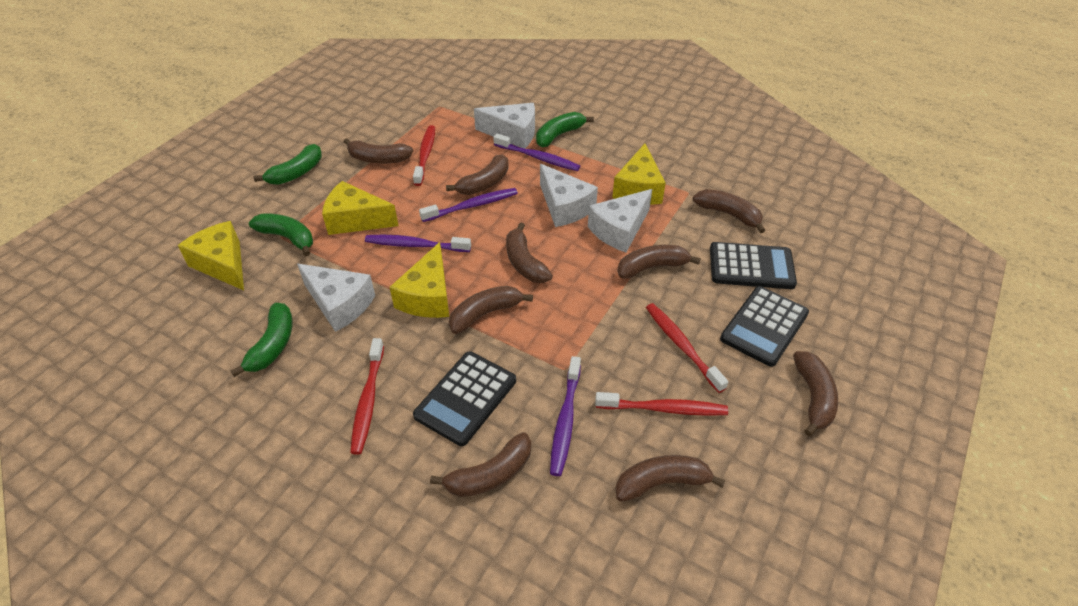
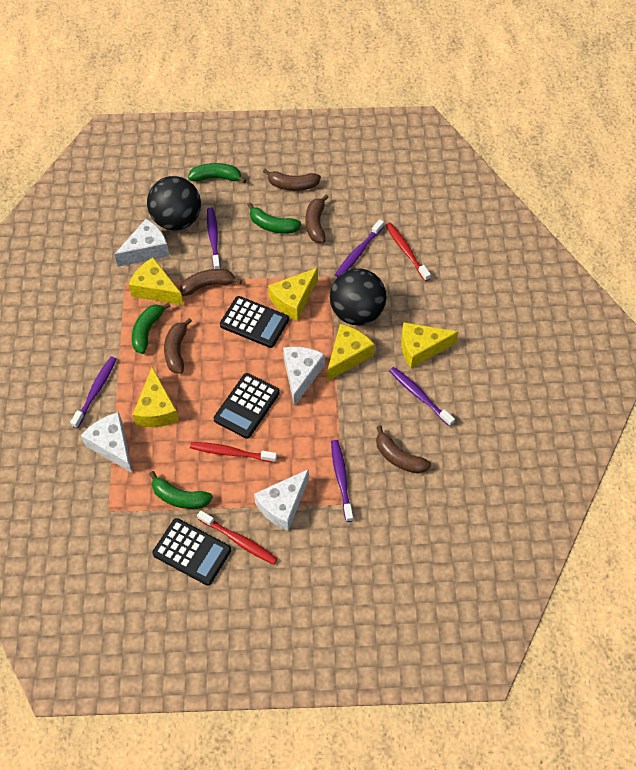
black ball: none = 0 -> [147,176,201,231] [330,269,387,325] = 2
brown banana: [344,138,413,164] [430,432,531,497] [446,155,509,195] [449,286,533,334] [506,222,553,283] [615,455,726,502] [617,245,701,279] [693,189,765,233] [793,351,838,436] = 9 -> [164,318,192,374] [180,269,242,296] [263,169,321,191] [306,195,329,243] [376,425,431,474] = 5
purple toothbrush: [365,235,471,252] [419,188,518,222] [493,134,580,171] [550,356,581,476] = 4 -> [70,357,117,429] [207,207,221,269] [331,440,353,522] [335,219,384,277] [390,367,455,427] = 5
red toothbrush: [350,338,384,455] [413,125,435,186] [595,392,728,416] [646,303,728,393] = 4 -> [190,442,277,463] [197,511,278,565] [385,222,431,281] = 3
yellow cheese: [178,221,244,290] [322,181,399,235] [390,242,449,318] [612,144,666,205] = 4 -> [128,257,183,305] [133,367,179,427] [268,268,318,321] [327,324,375,381] [401,322,458,368] = 5

